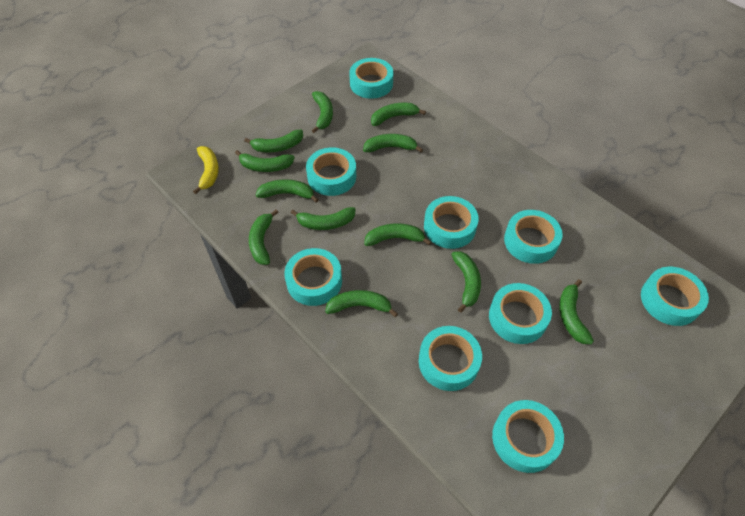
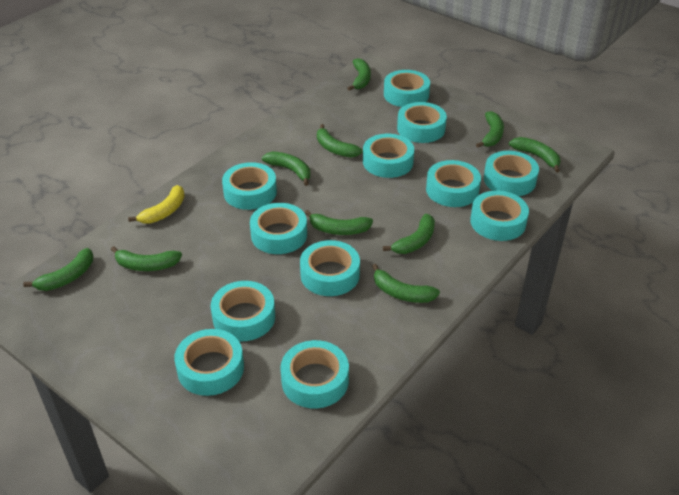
green banana: [235,150,295,172] [244,130,303,153] [249,210,278,265] [256,179,318,203] [291,207,355,230] [312,91,333,133] [325,290,398,317] [363,134,423,152] [364,223,431,246] [371,103,426,126] [451,251,481,313] [559,279,594,344] = 12 -> [23,248,93,291] [111,246,182,271] [262,151,310,186] [305,210,373,235] [317,124,363,158] [347,58,371,91] [372,264,440,303] [383,214,435,254] [476,111,504,148] [509,137,560,172] = 10
turquoise tape: [284,248,342,306] [306,148,356,196] [349,58,394,99] [419,326,482,391] [424,196,479,249] [489,283,552,344] [492,400,564,473] [504,210,563,264] [641,267,709,326] = 9 -> [174,329,244,396] [211,281,275,342] [222,162,277,210] [250,203,307,254] [280,340,349,408] [300,240,360,296] [363,134,414,178] [384,70,430,107] [397,102,447,143] [426,160,481,207] [470,191,529,241] [484,151,539,196] = 12

